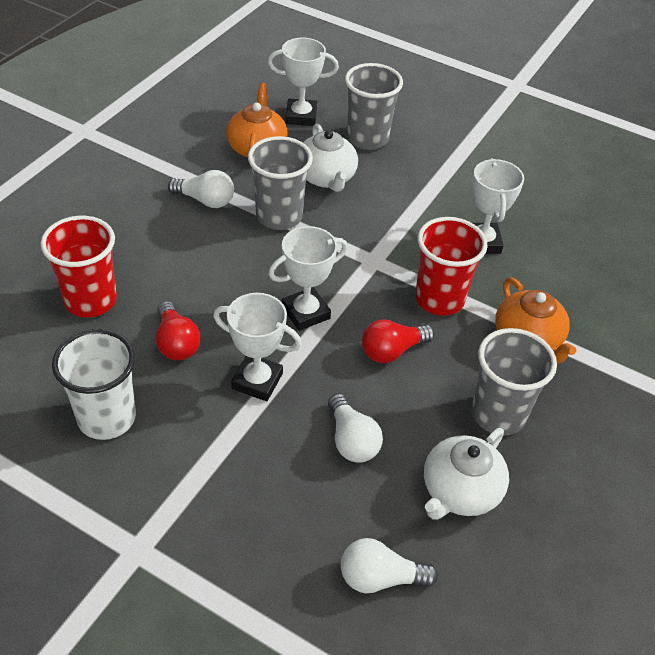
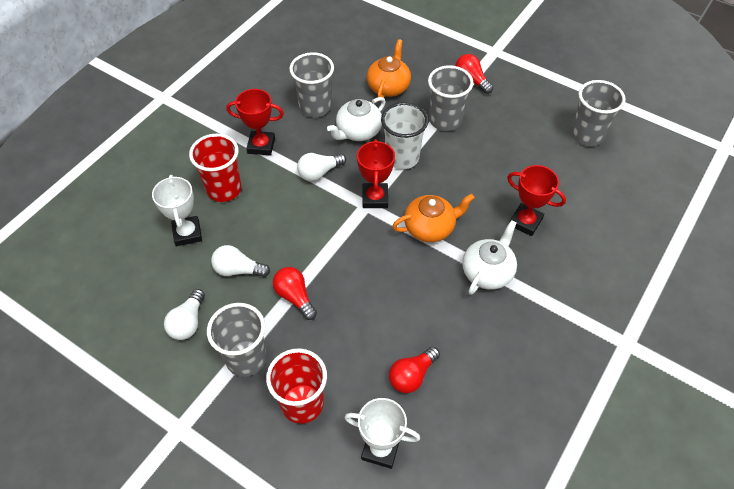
grey cup: [248,136,313,230] [345,63,403,150] [471,328,557,435] = 3 -> [207,303,267,377] [289,52,334,117] [428,65,473,131] [571,80,626,146] = 4
red light bulb: [156,301,201,360] [362,319,434,363] = 2 -> [273,267,317,320] [389,347,440,393] [455,54,493,94] = 3
red trophy: none = 0 -> [227,89,284,155] [357,139,395,208] [507,165,566,236] = 3
white trophy: [213,293,302,401] [268,38,339,126] [268,226,348,331] [472,158,524,254] = 4 -> [152,175,202,246] [344,398,420,469] = 2

